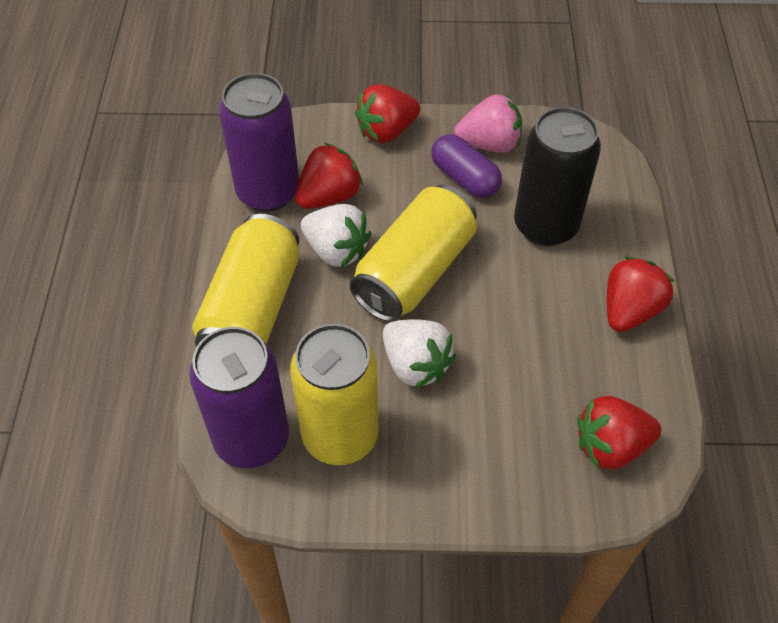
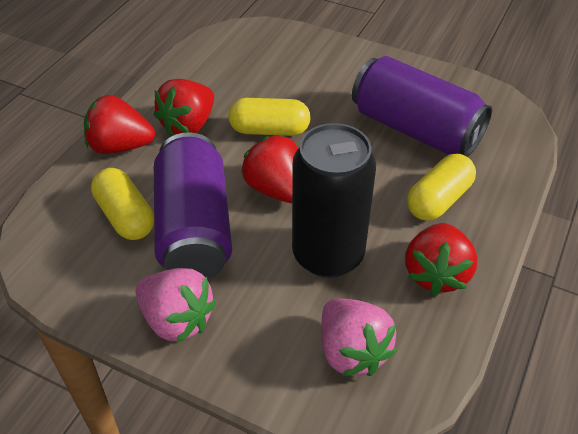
pink strawberry: [454,94,522,153] = 1 -> [136,268,216,343] [321,298,397,376] = 2
purple capsule: [431,134,502,198] = 1 -> none = 0
white strawberry: [301,204,371,267] [383,319,456,389] = 2 -> none = 0
yellow can: [192,214,299,347] [290,324,378,465] [350,185,477,322] = 3 -> none = 0
yellow capsule: none = 0 -> [91,168,154,240] [228,98,311,136] [407,154,476,221] = 3

